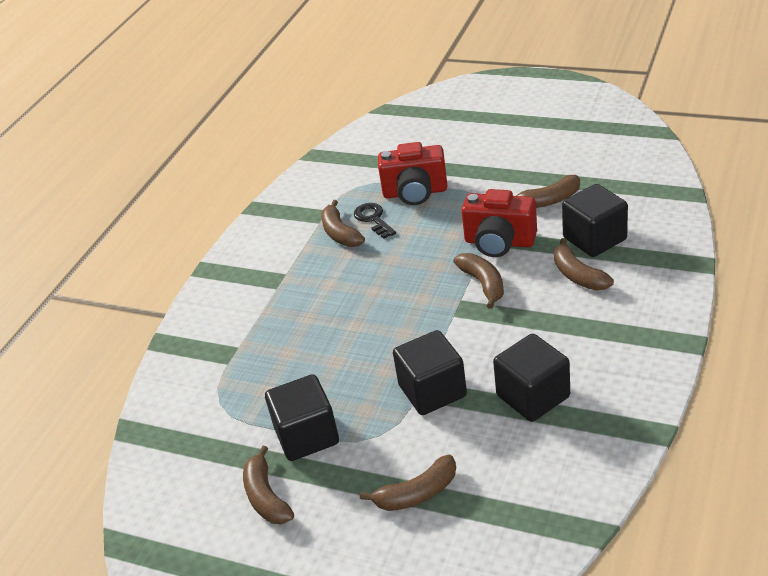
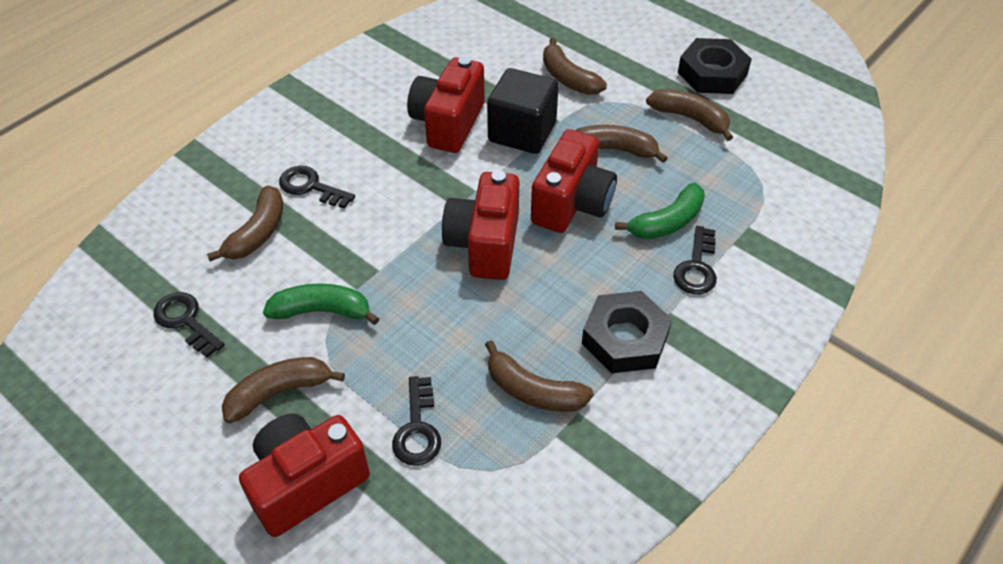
black cube: [265,374,339,461] [393,330,467,415] [493,334,570,422] [562,184,628,257] = 4 -> [487,68,559,154] = 1
black key: [354,203,396,239] = 1 -> [153,292,225,357] [279,166,355,209] [392,376,441,466] [673,226,717,294] = 4
black nut: none = 0 -> [582,291,672,373] [678,38,752,94] = 2
green banana: none = 0 -> [263,283,379,325] [615,183,705,239] = 2
red camera: [378,142,447,205] [462,189,537,257] = 2 -> [239,414,370,537] [407,56,485,153] [442,170,519,280] [531,129,617,233] = 4

